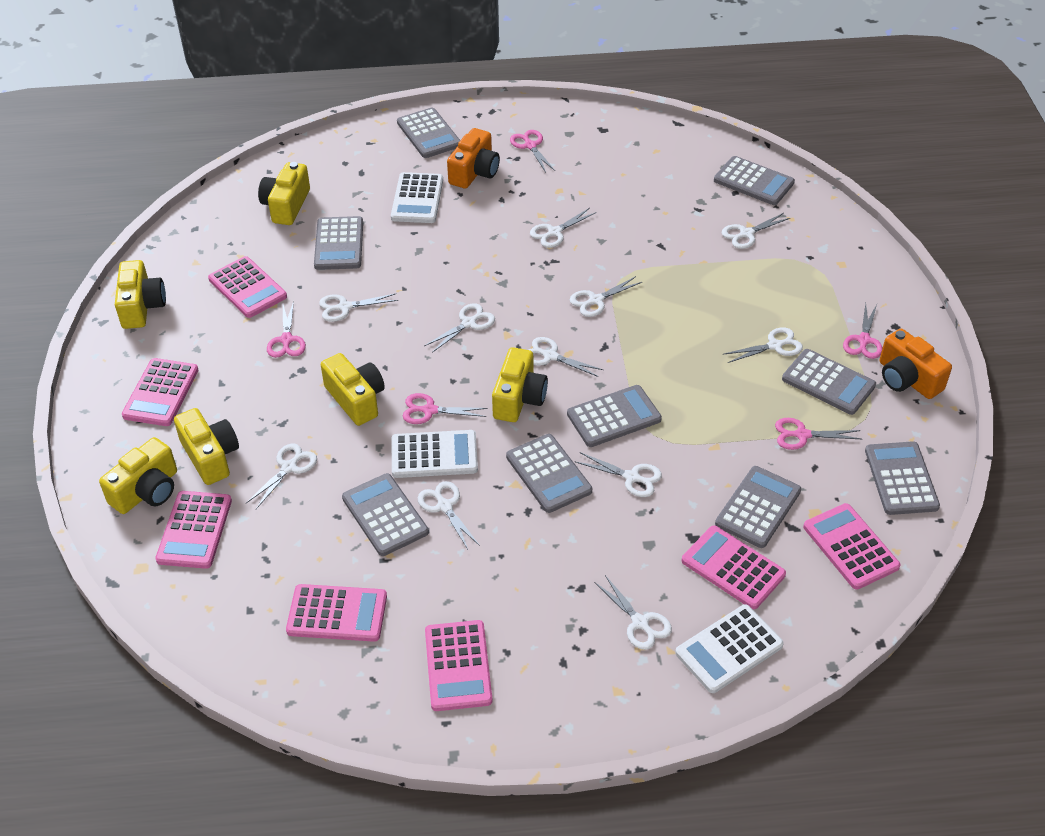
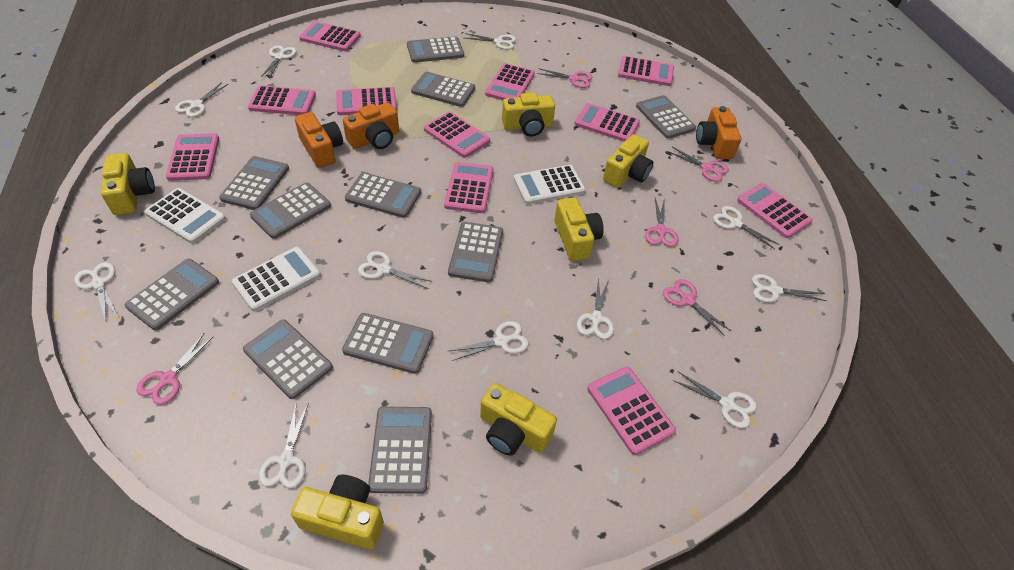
grey calculator: [314,216,363,270] [342,473,429,556] [397,108,460,158] [506,434,592,513] [567,385,662,447] [714,156,795,205] [715,466,801,548] [782,349,876,415] [865,441,940,515] = 9 -> [124,259,219,331] [219,156,289,210] [243,319,333,399] [250,183,331,239] [342,313,434,374] [345,172,421,218] [368,406,432,494] [407,36,464,63] [411,72,475,107] [448,222,503,282] [636,95,696,139] = 11
orange camera: [447,128,500,189] [880,328,952,399] = 2 -> [295,112,343,168] [343,103,399,149] [696,106,742,159] = 3
pink calculator: [122,358,198,426] [155,491,232,569] [208,256,287,318] [286,584,387,642] [425,620,493,711] [682,525,786,609] [803,503,900,590] = 7 -> [166,133,219,181] [248,86,316,115] [299,21,361,51] [336,87,397,115] [424,112,490,158] [444,162,493,213] [485,63,535,100] [575,103,640,142] [587,366,676,455] [618,56,674,86] [737,183,813,238] = 11

